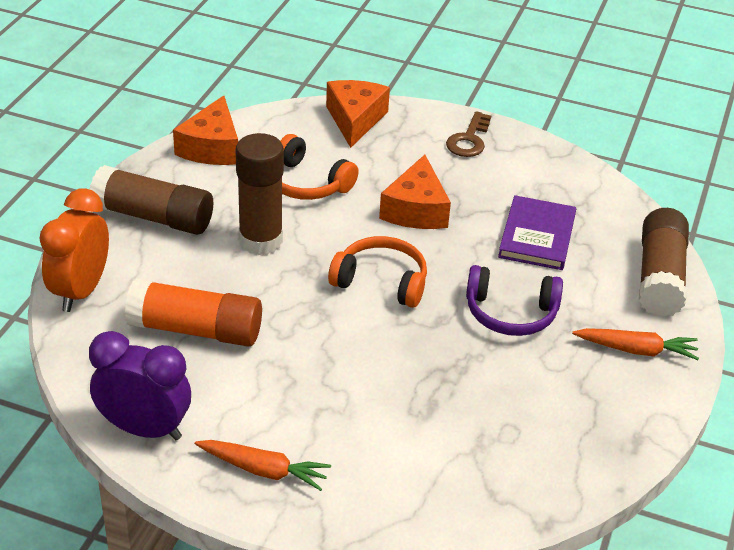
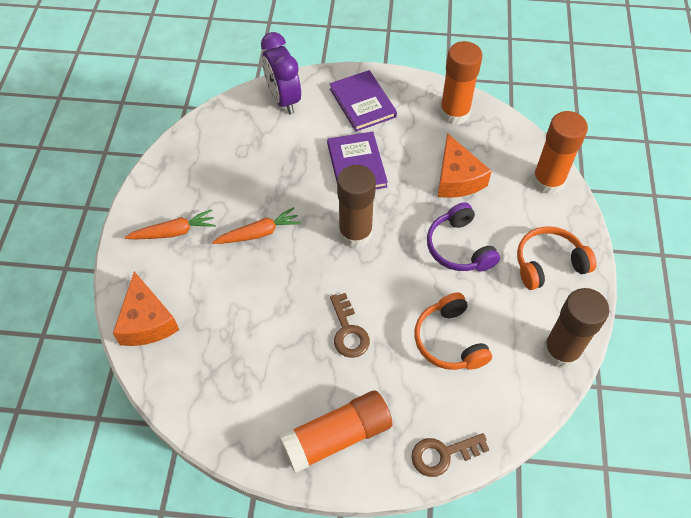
brown glue stick: [90,165,213,235] [235,133,284,255] [639,208,689,317] = 3 -> [337,165,376,248] [543,288,609,369] = 2
brown key: [446,111,491,157] = 1 -> [330,293,370,358] [411,433,489,477] = 2
orange cheese: [173,95,238,165] [326,80,390,148] [379,155,451,229] = 3 -> [113,271,179,346] [438,133,492,198] = 2
orange clock: [39,188,109,312] = 1 -> none = 0
orange glue stick: [125,278,262,347] = 1 -> [279,390,393,473] [440,41,483,125] [532,111,588,195] = 3
purple book: [498,195,576,270] = 1 -> [327,132,388,189] [330,70,397,132] = 2

